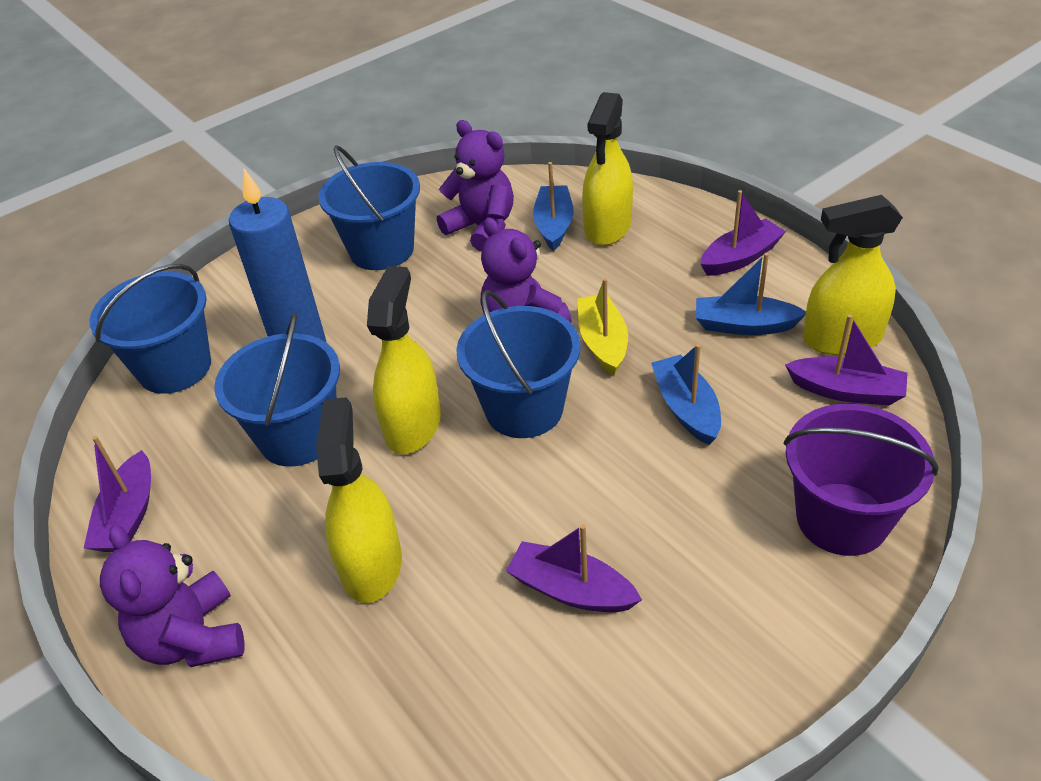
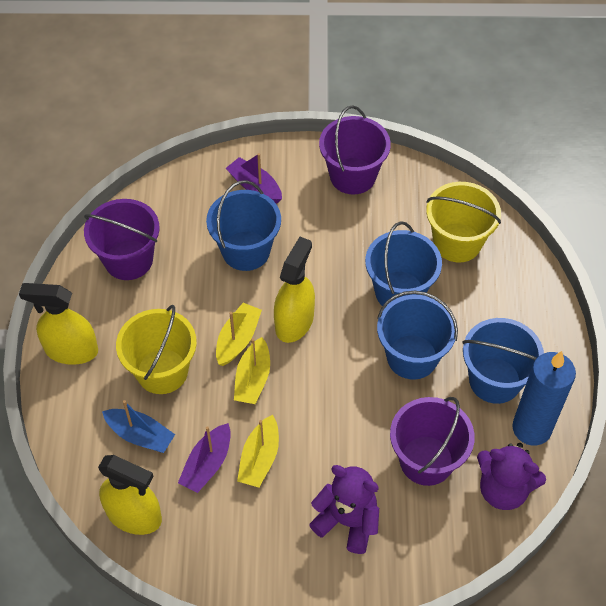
blue boat: [533,162,574,251] [651,344,721,445] [696,253,806,335] = 3 -> [102,400,175,453] = 1
purple boat: [84,436,151,552] [506,524,642,612] [701,190,786,276] [785,314,908,405] = 4 -> [178,423,231,493] [226,153,282,203] = 2
purple bucket: [784,404,939,556] = 1 -> [84,199,160,280] [319,105,391,194] [390,397,475,486] = 3
purple teddy bear: [100,525,244,667] [437,120,514,251] [480,218,572,323] = 3 -> [309,465,379,554] [477,443,546,510] = 2
yellow boat: [578,278,628,375] = 1 -> [216,303,262,366] [234,337,270,404] [237,415,279,487] = 3
yellow bucket: none = 0 -> [116,305,197,394] [426,182,501,263] = 2
yellow spray bottle: [316,397,402,603] [367,266,441,454] [582,92,633,246] [803,195,903,355] = 4 -> [19,283,98,365] [98,455,162,535] [274,237,315,343] = 3

